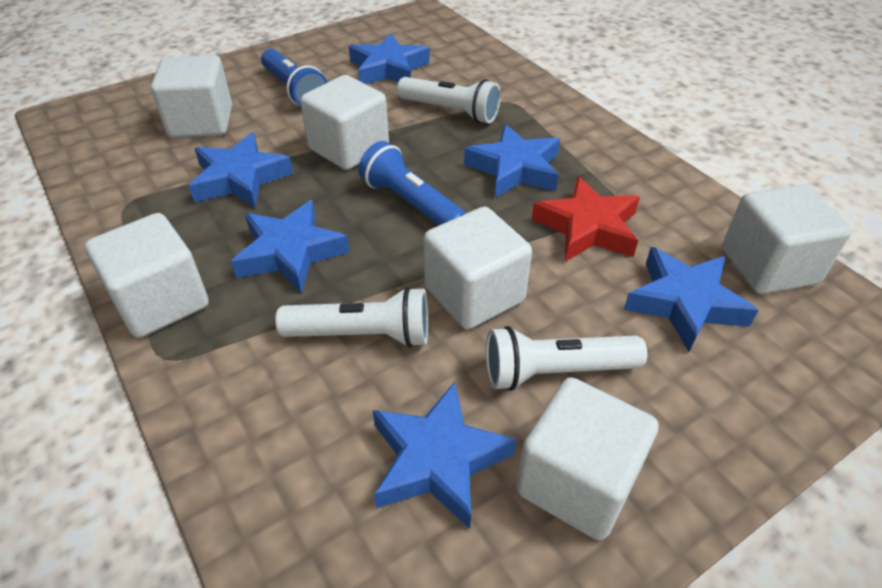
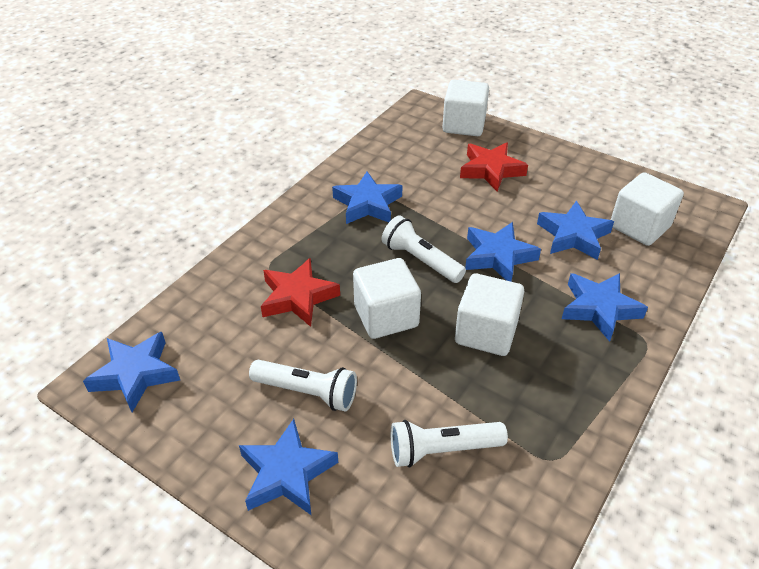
blue flashlight: [261,49,327,106] [358,141,466,225] = 2 -> none = 0
red star: [532,176,640,261] = 1 -> [261,258,340,327] [460,142,528,192] = 2
white cube: [85,213,209,338] [151,55,232,138] [300,75,389,170] [423,207,532,330] [516,377,659,540] [722,184,852,294] = 6 -> [353,258,421,339] [442,80,489,136] [455,273,524,356] [611,172,684,246] = 4

